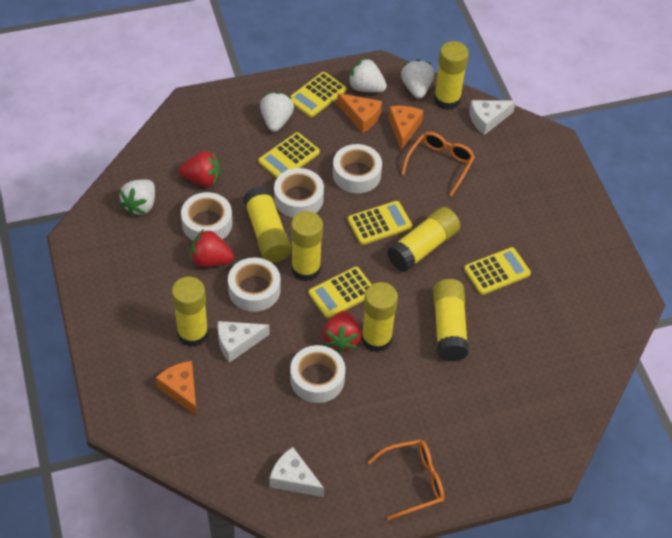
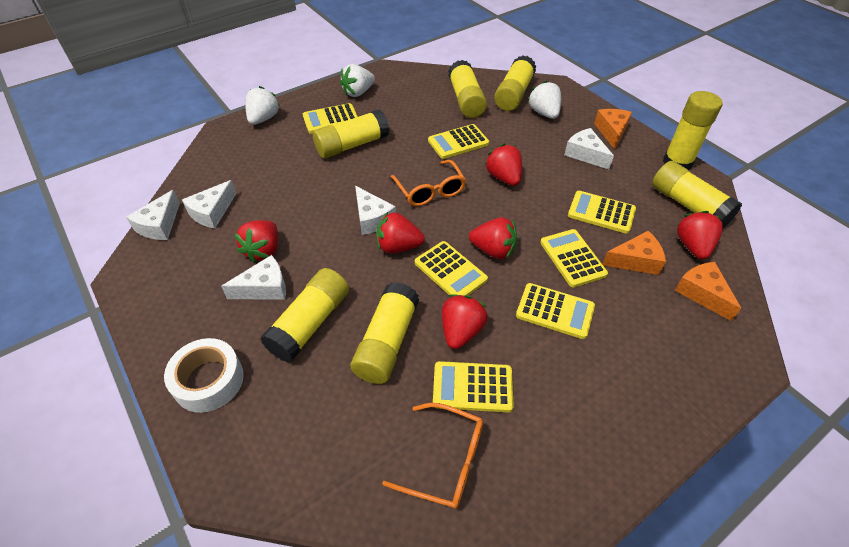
red strawberry: [179,151,220,187] [191,229,234,267] [323,311,361,353] = 3 -> [234,220,278,263] [376,212,425,253] [442,294,488,349] [469,217,517,259] [485,144,522,186] [677,211,723,260] = 6
white cheese: [218,321,269,363] [269,447,324,497] [469,100,516,135] = 3 -> [126,190,180,240] [182,180,236,228] [221,255,286,300] [355,186,396,235] [564,128,614,169] = 5
white strawberry: [119,179,155,216] [260,92,294,132] [348,58,387,93] [401,59,434,99] = 4 -> [245,86,280,125] [340,64,375,97] [528,81,561,119] = 3
white tape: [181,192,232,241] [228,257,281,312] [274,168,324,218] [290,345,345,403] [333,144,382,193] = 5 -> [164,338,244,413] = 1
yellow calculator: [258,132,320,178] [290,72,347,117] [308,267,372,319] [348,201,412,245] [464,247,531,295] = 5 -> [303,103,358,134] [415,241,488,296] [428,124,489,159] [433,361,514,412] [516,283,595,339] [540,229,608,288] [568,191,636,234] = 7

